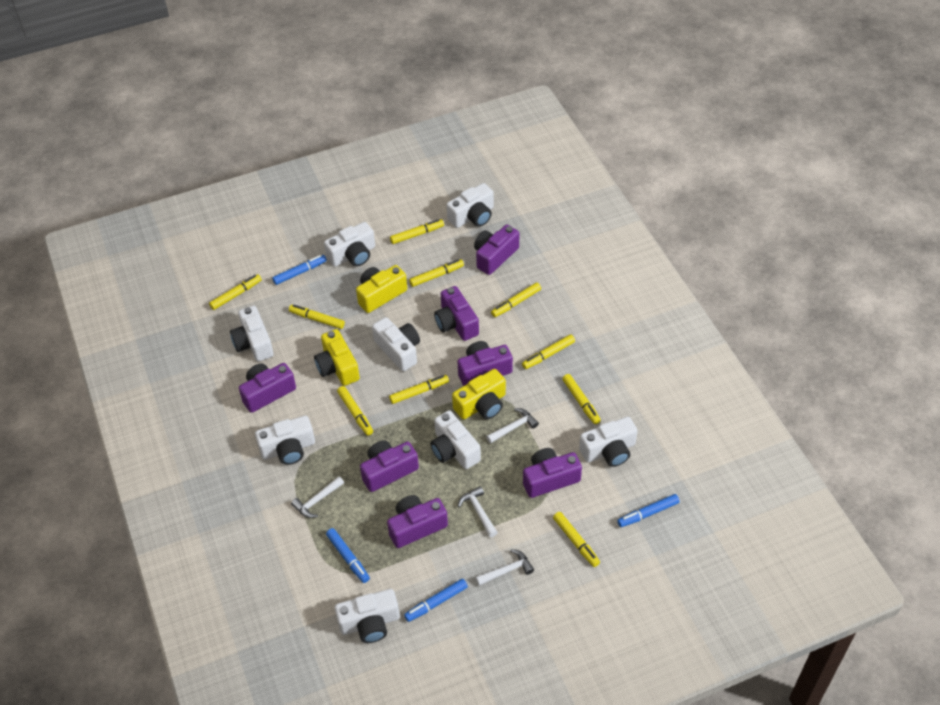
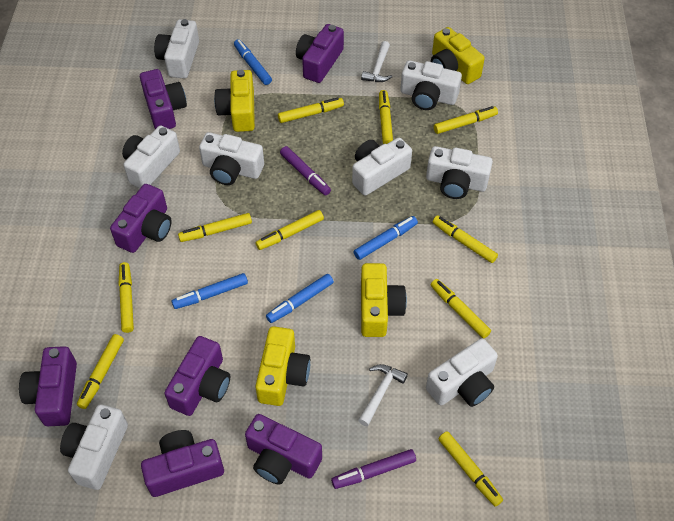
purple marker: none = 0 -> [280,146,331,195] [331,449,416,489] = 2
white hammer: [291,476,344,518] [458,486,498,537] [475,549,534,586] [486,408,539,443] = 4 -> [358,364,408,426] [361,41,392,82] = 2
yellow camera: [314,329,360,386] [356,265,407,313] [452,369,506,419] = 3 -> [214,70,255,132] [255,326,310,406] [361,263,407,337] [431,27,485,84] = 4

